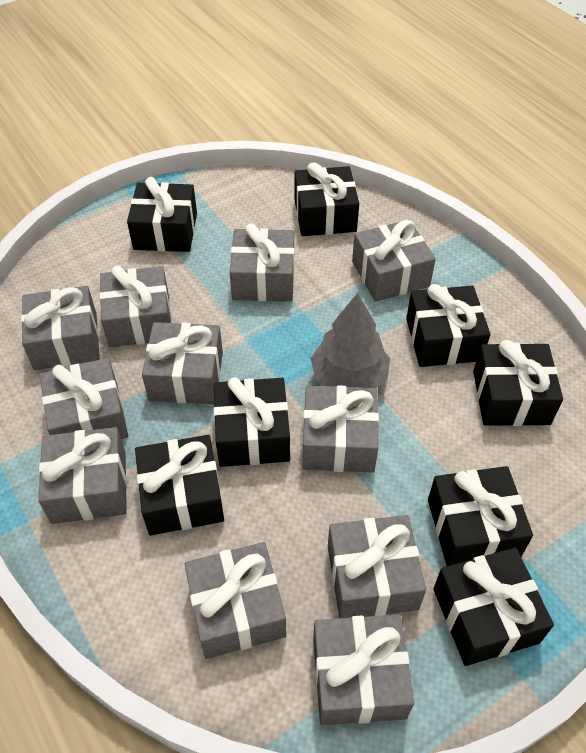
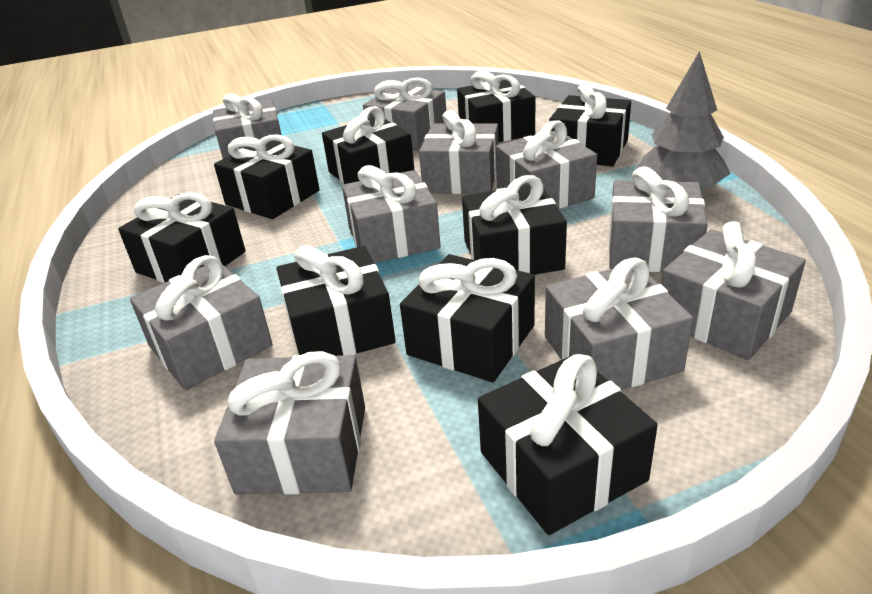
black gift: [127,177,197,252] [135,435,224,536] [214,377,290,467] [294,162,359,236] [406,284,490,367] [428,466,533,566] [433,547,554,666] [473,340,563,426] = 8 -> [118,192,245,283] [214,134,320,219] [277,245,396,356] [322,106,414,184] [400,254,535,382] [457,71,535,142] [462,175,567,275] [478,354,658,535] [549,83,631,167] = 9
grey gift: [21,286,100,370] [38,427,127,524] [40,358,128,439] [100,265,171,347] [142,322,223,404] [185,542,286,659] [229,223,294,301] [302,385,379,473] [313,615,414,725] [328,515,426,618] [352,220,436,302] = 11 -> [130,255,273,390] [213,93,281,159] [214,351,365,495] [342,165,441,263] [363,77,446,151] [419,110,499,194] [496,120,597,209] [545,258,693,390] [609,166,708,272] [661,221,806,360] = 10

